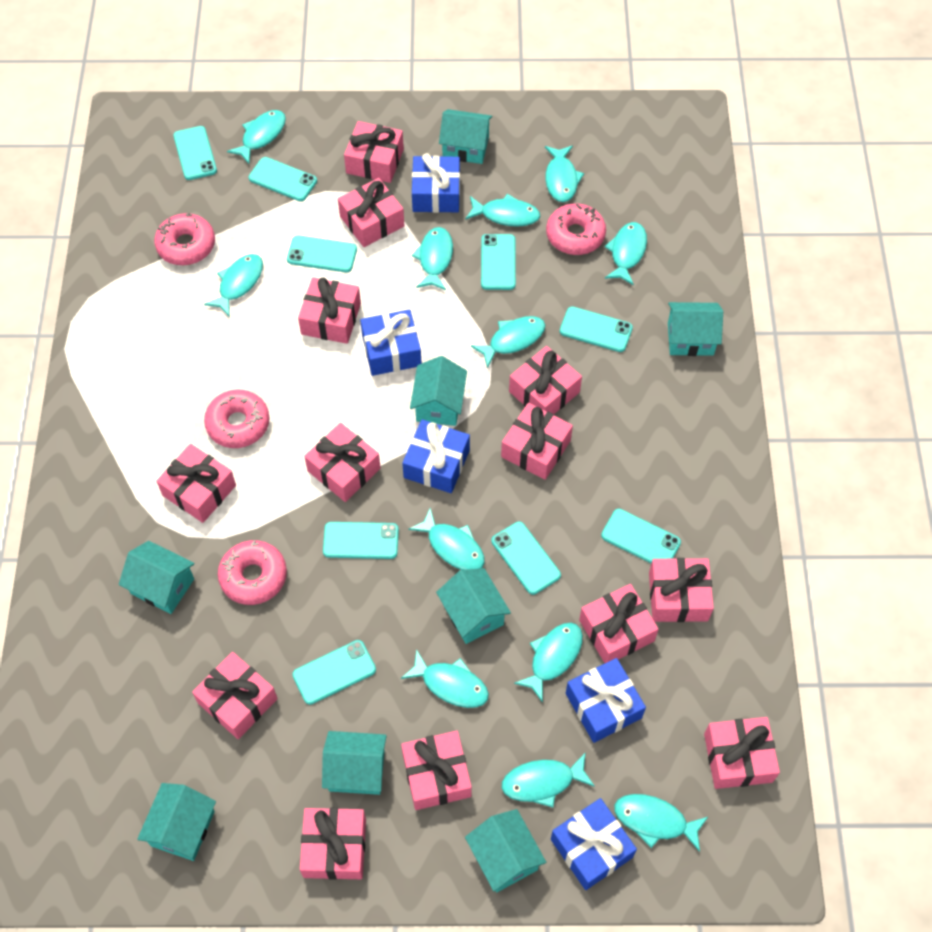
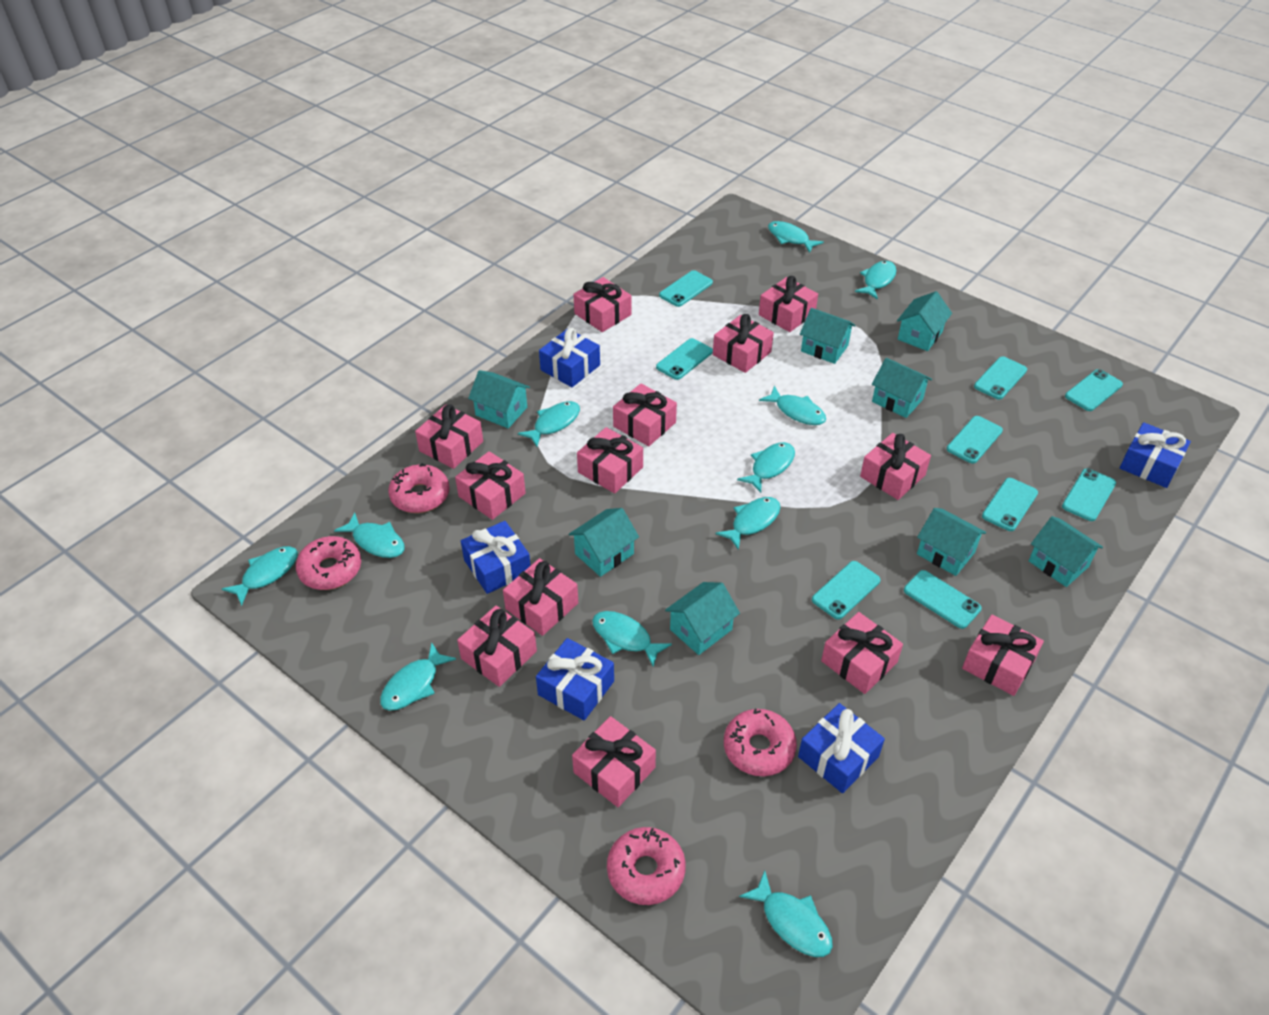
turquoise fish: [204,254,263,317] [227,110,286,164] [401,649,489,708] [408,508,485,570] [412,227,453,290] [465,194,540,227] [471,316,545,368] [502,752,595,807] [514,623,583,703] [545,146,584,202] [605,222,647,285] [614,794,708,852] = 12 -> [222,546,298,606] [334,512,405,558] [380,642,456,711] [518,401,580,447] [592,611,672,667] [716,497,781,550] [737,442,795,493] [739,871,833,957] [759,386,826,425] [768,221,824,253] [855,261,896,300] = 11

